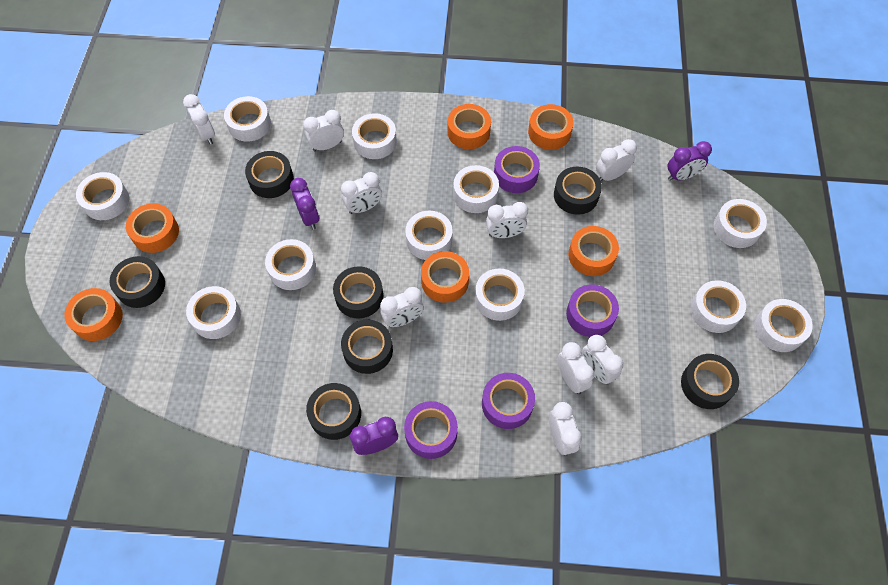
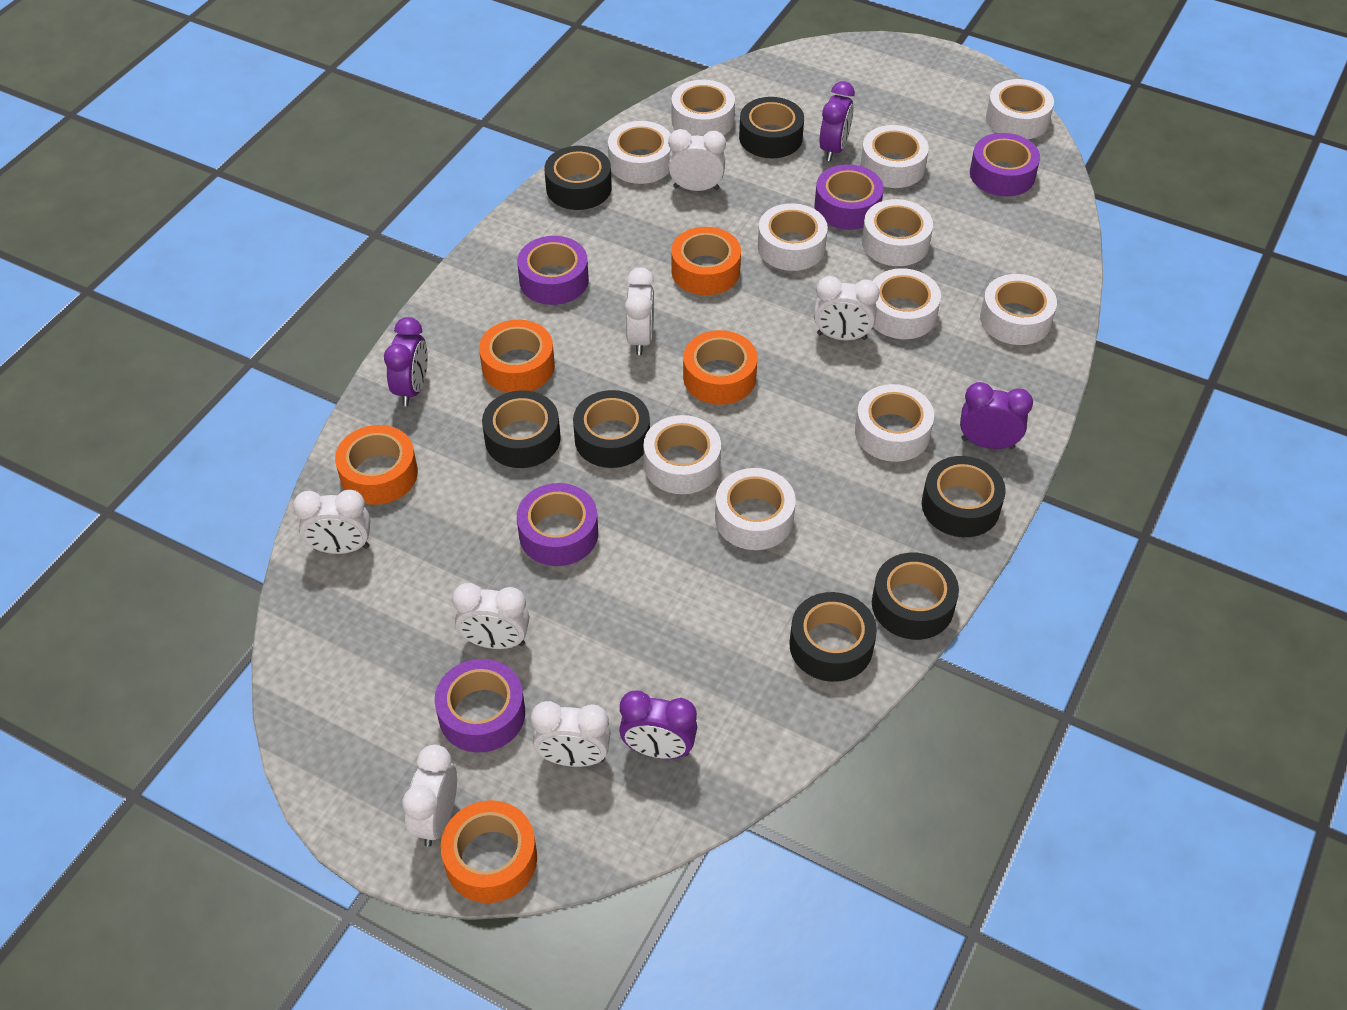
orange tape: [64,288,123,341] [126,203,179,253] [421,251,469,303] [447,104,491,149] [528,104,574,150] [568,226,619,276] = 6 -> [335,425,418,505] [441,800,537,903] [479,320,555,393] [671,227,741,295] [683,330,757,405] = 5
purple clock: [290,178,319,230] [350,417,398,455] [668,141,712,181] = 3 -> [384,317,428,406] [619,691,697,759] [819,81,855,161] [960,382,1033,449] = 4
purple tape: [404,401,458,459] [482,373,535,429] [494,146,540,193] [566,284,619,337] = 4 -> [435,659,525,753] [517,236,589,305] [517,483,598,566] [814,164,884,230] [970,133,1040,197] = 5
white clock: [183,94,215,145] [303,110,344,151] [341,172,382,214] [380,287,424,327] [486,202,528,238] [549,402,582,456] [558,342,594,394] [582,335,623,385] [596,139,637,181] = 9 -> [293,490,371,554] [402,745,457,847] [452,583,529,649] [531,701,611,767] [625,268,654,355] [668,129,726,191] [814,276,880,340] = 7

